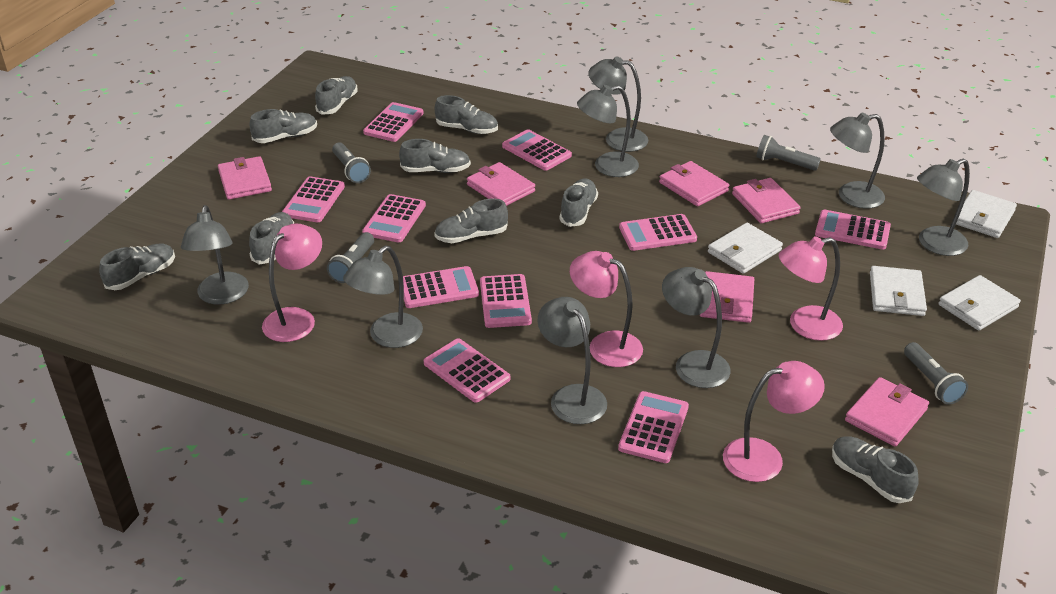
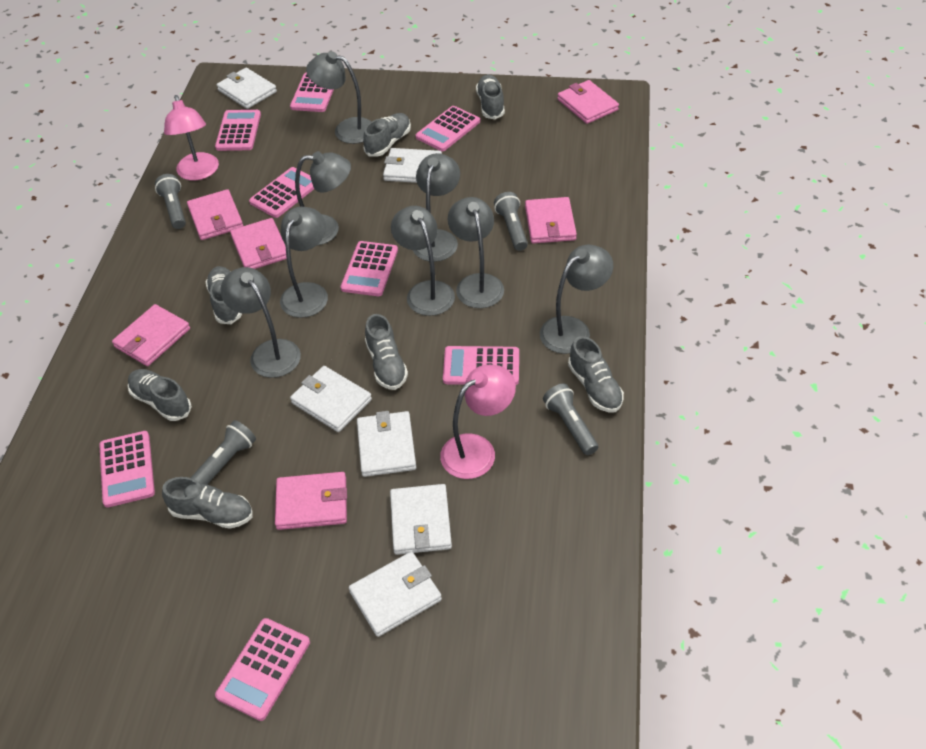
grey shoe: [99,244,175,290] [249,109,317,143] [249,212,294,264] [315,76,357,115] [399,139,471,173] [434,199,508,243] [435,95,498,134] [560,178,598,227] [832,436,919,503] = 9 -> [128,369,192,421] [162,477,253,529] [205,266,242,324] [363,113,411,157] [365,314,408,390] [476,75,505,119] [568,336,624,412] = 7
pink calculator: [282,176,345,222] [362,194,426,242] [363,102,424,142] [403,266,479,308] [424,338,511,403] [480,274,532,328] [502,129,572,171] [618,391,689,463] [619,214,697,251] [815,210,891,250] = 10 -> [99,431,155,508] [215,110,261,151] [215,618,310,721] [249,167,314,218] [290,72,334,112] [341,241,398,296] [416,106,480,151] [443,346,519,385] = 8
pink lamp: [262,223,322,342] [570,251,643,367] [723,361,825,482] [779,236,843,341] = 4 -> [164,95,219,181] [440,365,516,479] = 2
white wallet: [708,223,783,274] [870,266,927,316] [939,275,1021,331] [956,190,1017,238] = 4 -> [217,68,277,109] [290,366,372,432] [349,552,442,637] [357,411,416,477] [383,148,442,183] [390,484,452,555] = 6

